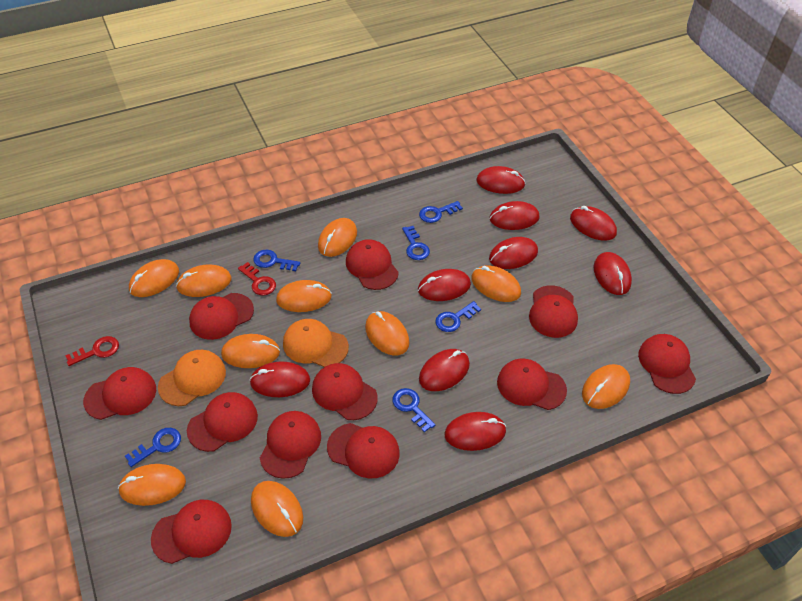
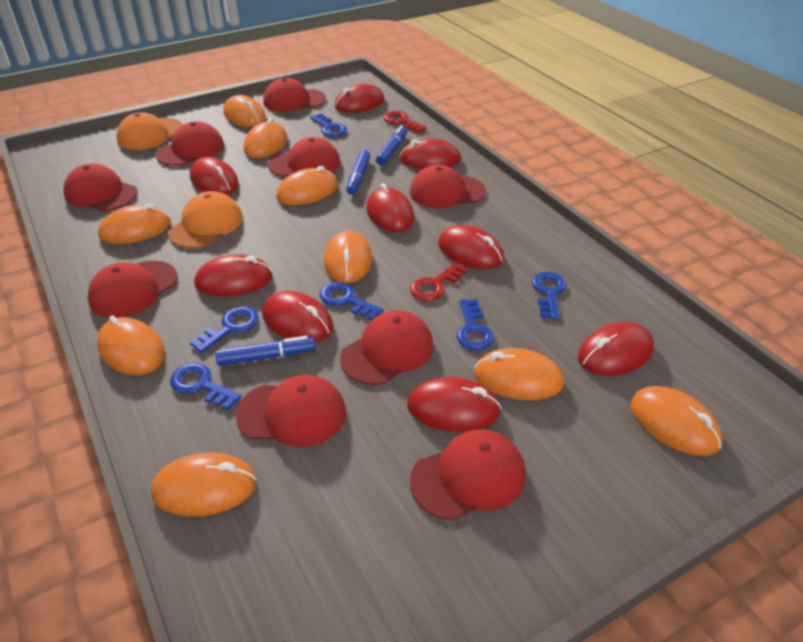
blue marker: none = 0 -> [215,336,316,366] [346,150,370,195] [376,125,407,166] = 3
orange mouse: [118,464,186,506] [129,259,179,297] [176,265,232,297] [221,334,280,368] [251,481,303,537] [276,280,332,312] [318,218,357,257] [365,311,409,355] [471,265,521,302] [582,364,630,409] = 10 -> [97,316,165,375] [98,204,171,244] [151,453,257,516] [223,95,266,127] [244,118,287,158] [276,166,338,205] [324,231,372,283] [474,348,564,400] [631,386,723,456] = 9
red cap: [83,367,156,420] [151,500,232,564] [187,392,258,452] [189,293,254,340] [260,411,321,479] [312,363,378,420] [327,423,400,478] [346,239,399,290] [497,359,567,410] [529,285,578,338] [638,334,696,394] = 11 -> [63,163,138,211] [88,261,178,318] [156,121,224,166] [235,375,346,447] [263,78,326,112] [268,137,340,177] [340,310,434,385] [410,165,486,208] [410,430,526,521] = 9

